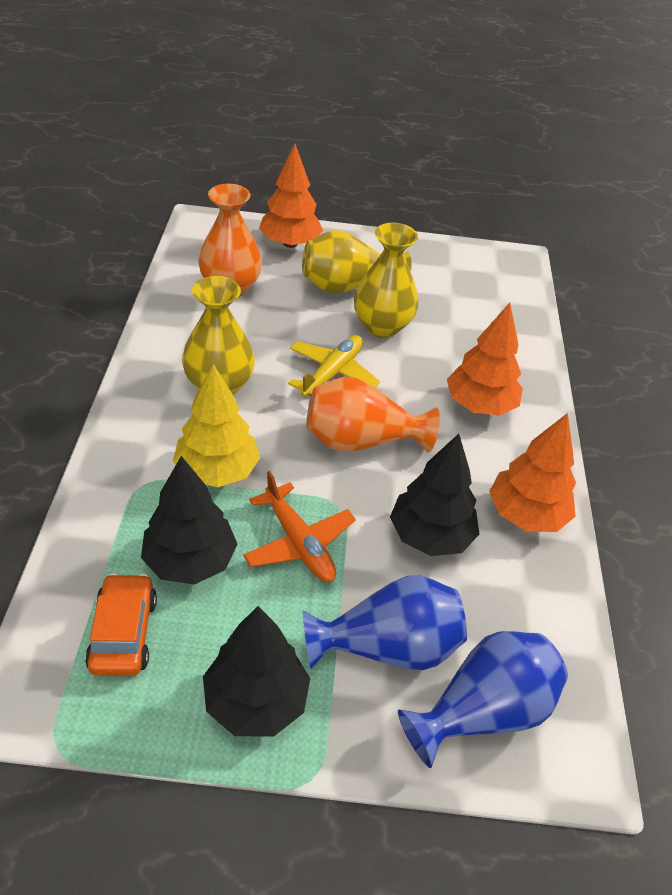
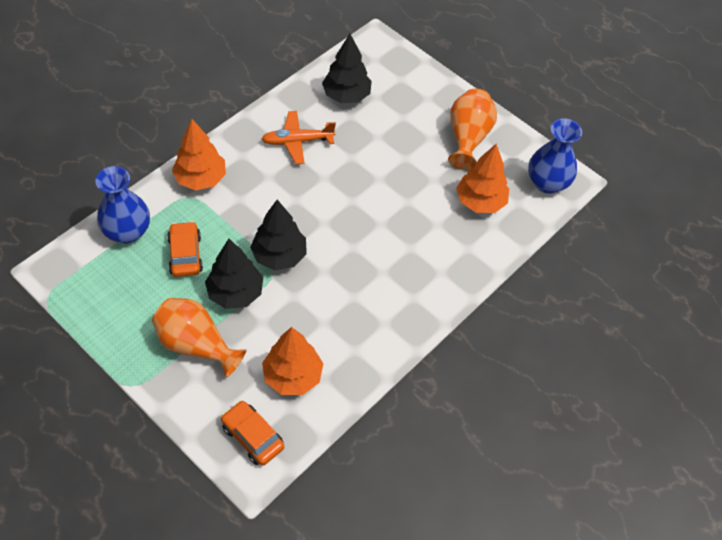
orange car: [85,573,157,676] = 1 -> [167,221,203,277] [221,401,284,466] = 2
yellow plane: [288,335,380,397] = 1 -> none = 0
yellow tree: [173,364,260,487] = 1 -> none = 0
yellow vase: [182,276,255,395] [302,230,412,294] [354,223,419,337] = 3 -> none = 0

